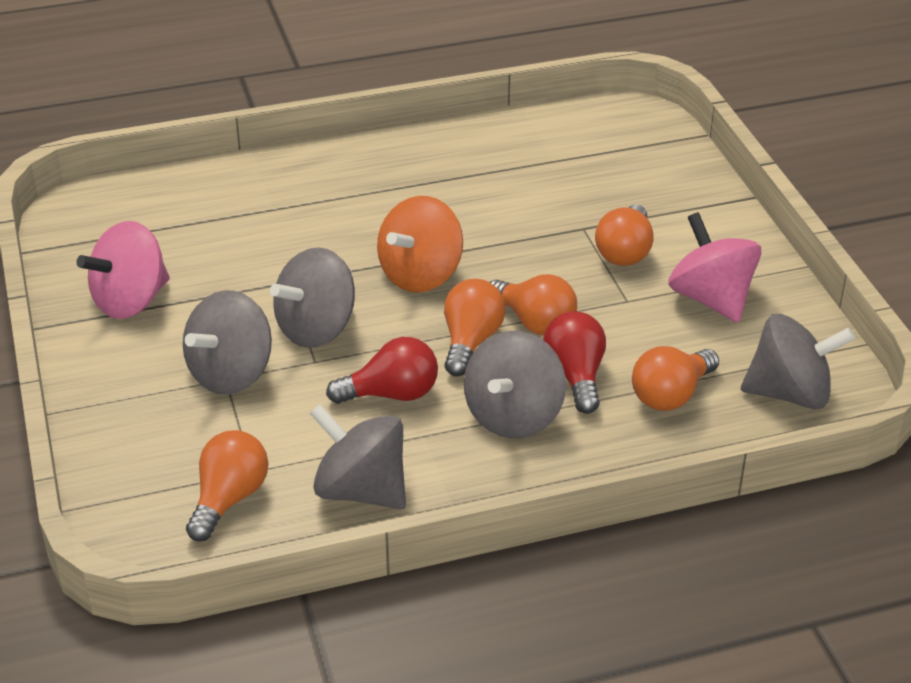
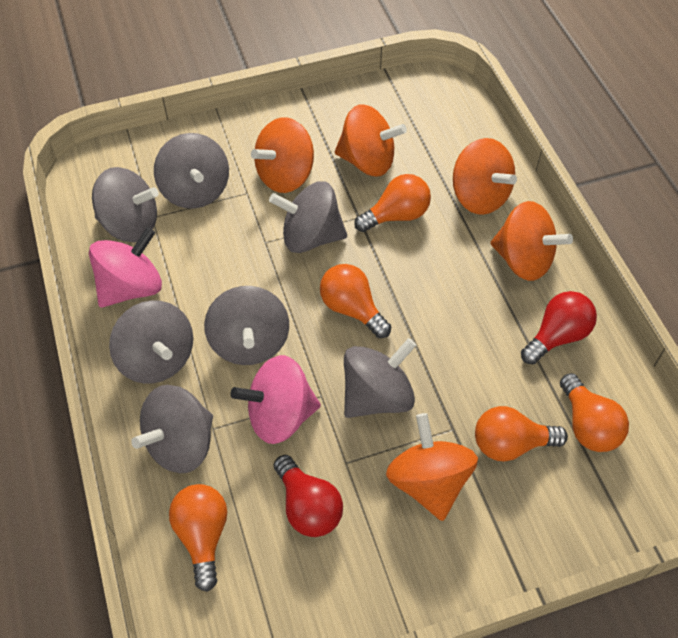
grey spinning top: [183,290,272,395] [270,247,355,348] [310,404,406,509] [464,331,566,438] [741,314,855,409] = 5 -> [92,167,159,242] [109,300,193,384] [131,385,213,473] [154,133,229,209] [204,286,289,365] [269,181,347,253] [344,338,416,418] = 7
orange spinning top: [377,196,463,292] = 1 -> [251,117,314,193] [335,105,407,177] [386,413,478,521] [453,138,517,215] [490,201,573,281] = 5

